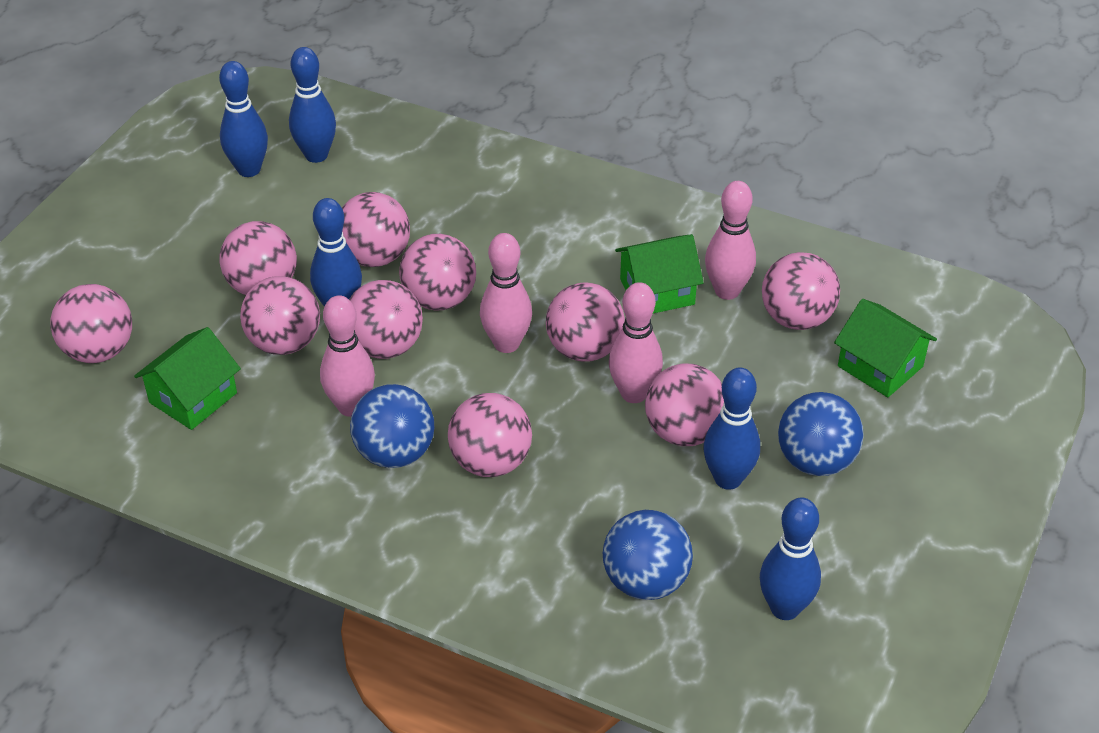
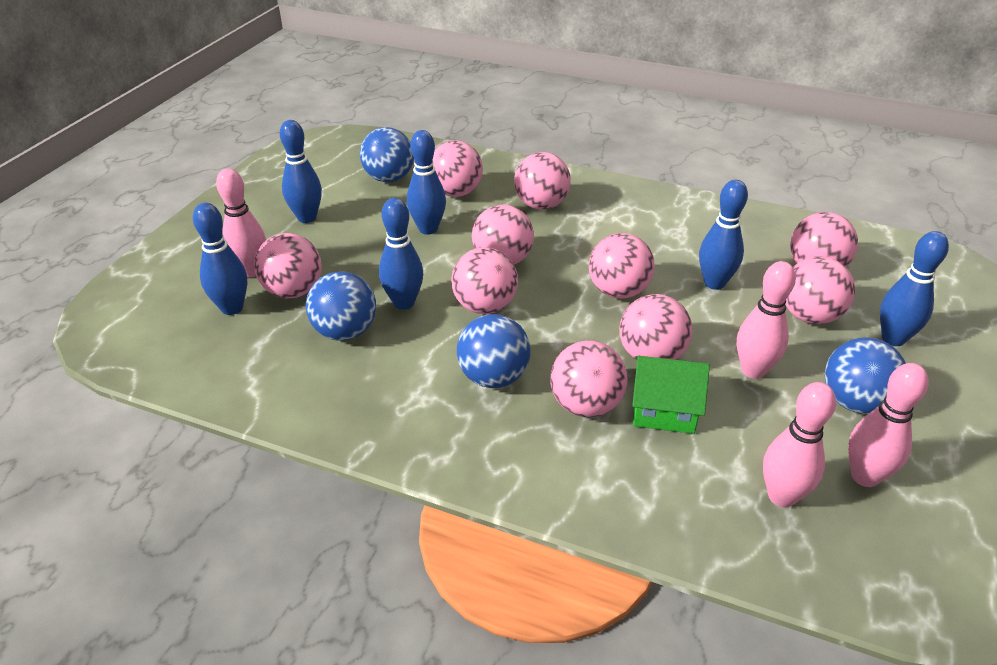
blue ball: [350,384,435,468] [603,510,693,600] [778,392,864,476] = 3 -> [306,271,376,341] [360,127,414,182] [457,314,531,388] [825,337,906,414] = 4
blue bowling pin: [219,61,268,177] [289,47,336,163] [310,198,362,307] [703,367,760,490] [760,497,821,620] = 5 -> [193,203,247,315] [280,120,322,223] [379,198,423,310] [407,130,446,235] [699,180,748,290] [880,231,949,346] = 6
green house: [134,327,241,430] [615,234,704,314] [834,299,937,397] = 3 -> [632,356,710,434] = 1

